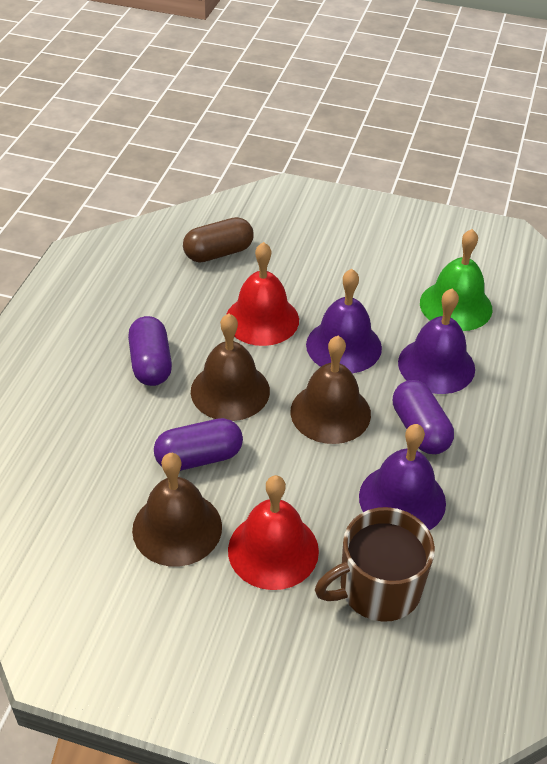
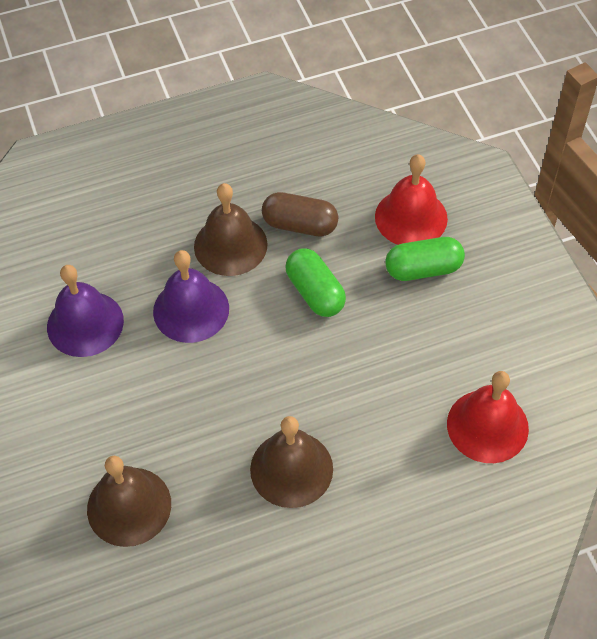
brown mug: [315,507,435,622] = 1 -> none = 0
green bell: [420,229,492,331] = 1 -> none = 0
green capsule: none = 0 -> [286,248,346,317] [385,237,465,281] = 2
purple bell: [306,269,382,373] [359,424,446,530] [398,288,475,394] = 3 -> [47,265,124,357] [153,250,229,343] = 2
purple capsule: [128,316,172,386] [154,418,243,471] [393,380,454,454] = 3 -> none = 0

